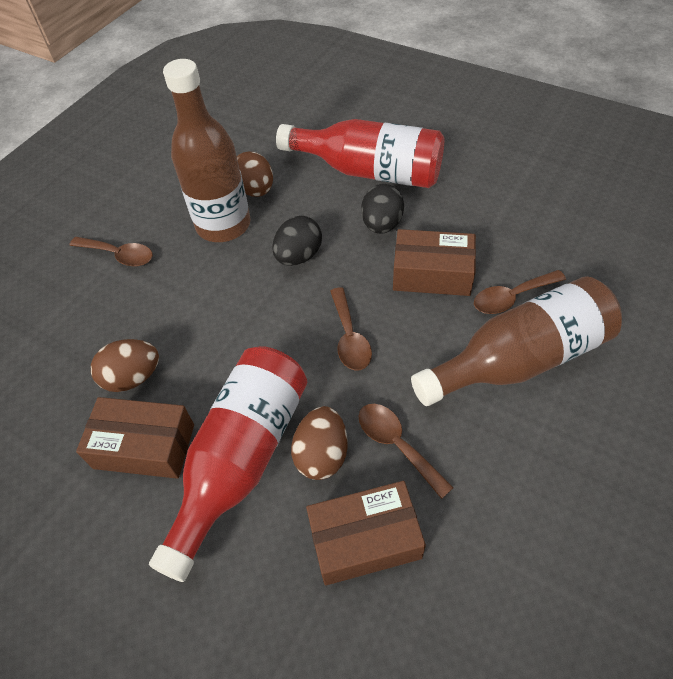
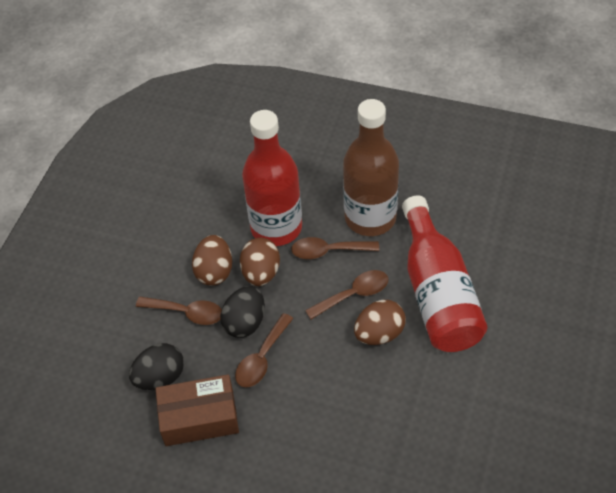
brown bottle: [163,59,251,242] [411,276,622,406] = 2 -> [343,99,399,236] = 1
brown box: [76,397,194,479] [306,481,426,585] [393,229,476,296] = 3 -> [156,374,239,446] = 1

